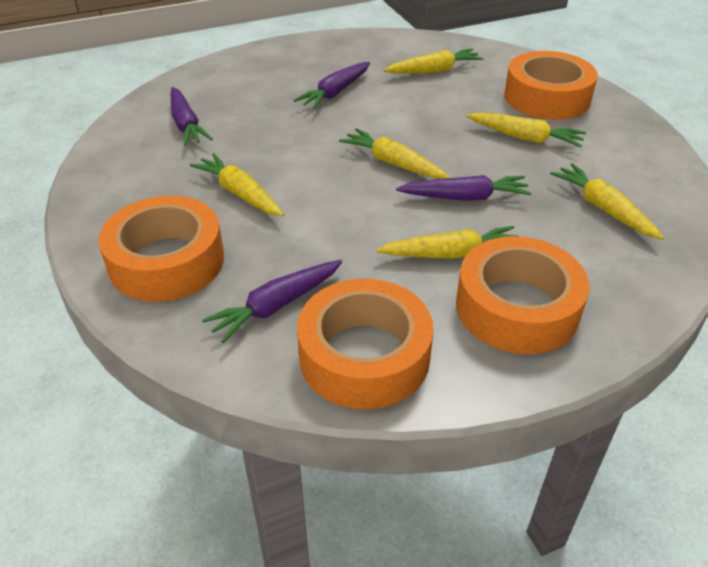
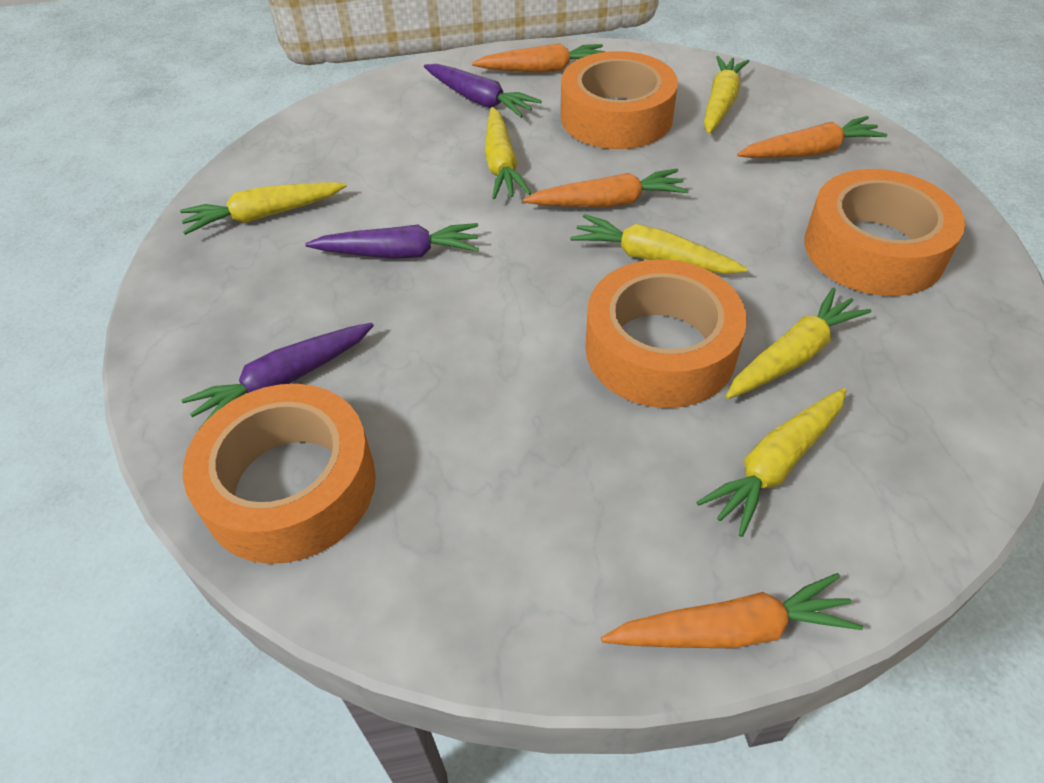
orange carrot: none = 0 -> [472,43,605,73] [523,169,689,207] [601,573,863,648] [737,116,887,158] = 4
purple carrot: [171,87,213,146] [202,260,342,343] [294,62,370,109] [396,175,532,201] = 4 -> [182,323,374,429] [305,223,479,259] [424,64,542,118] = 3

